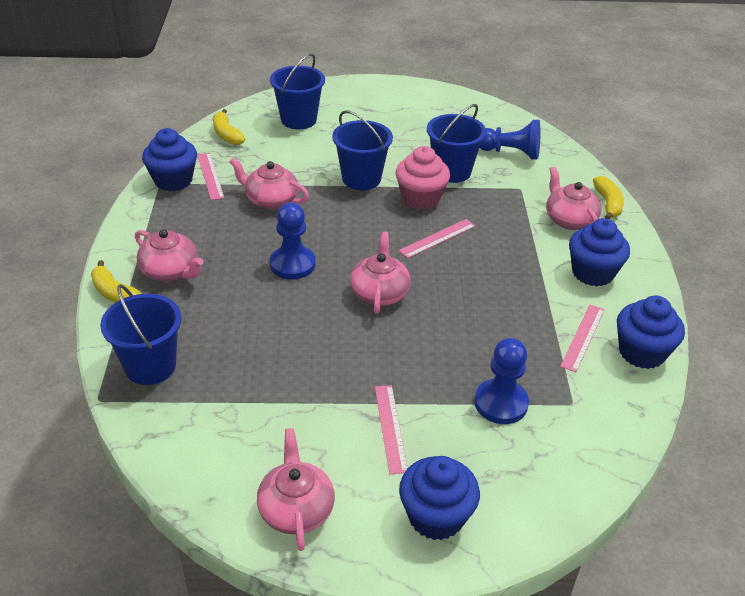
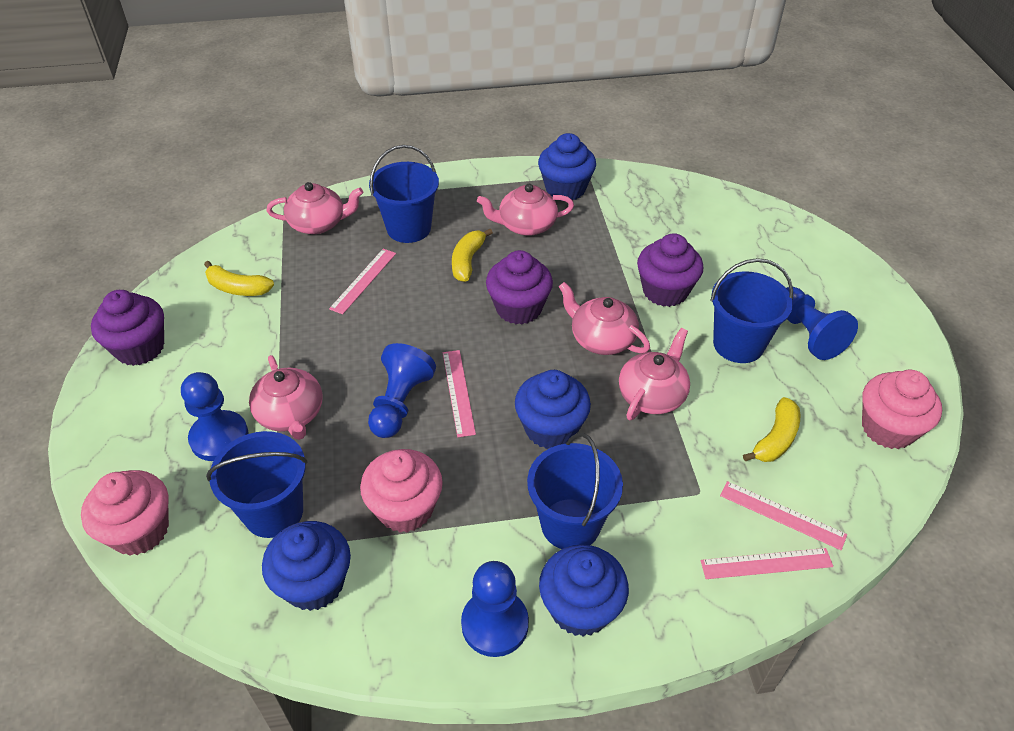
blue pawn: [270,203,316,279] [474,338,529,424] [479,120,540,160] = 3 -> [181,372,249,461] [368,343,436,438] [461,561,529,657] [786,287,858,360] = 4
pink cupcake: [396,146,450,209] = 1 -> [81,470,169,555] [360,449,443,533] [862,370,942,449] = 3
purple cupcake: none = 0 -> [91,290,164,366] [486,250,553,324] [637,233,703,307] = 3

